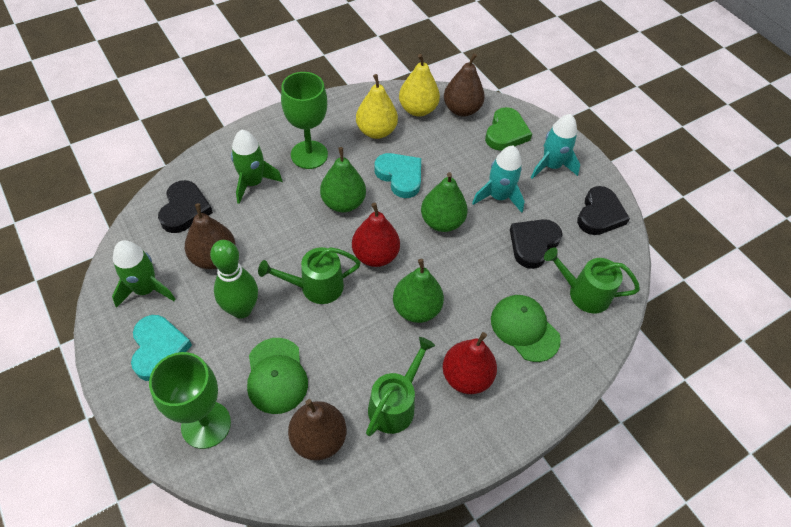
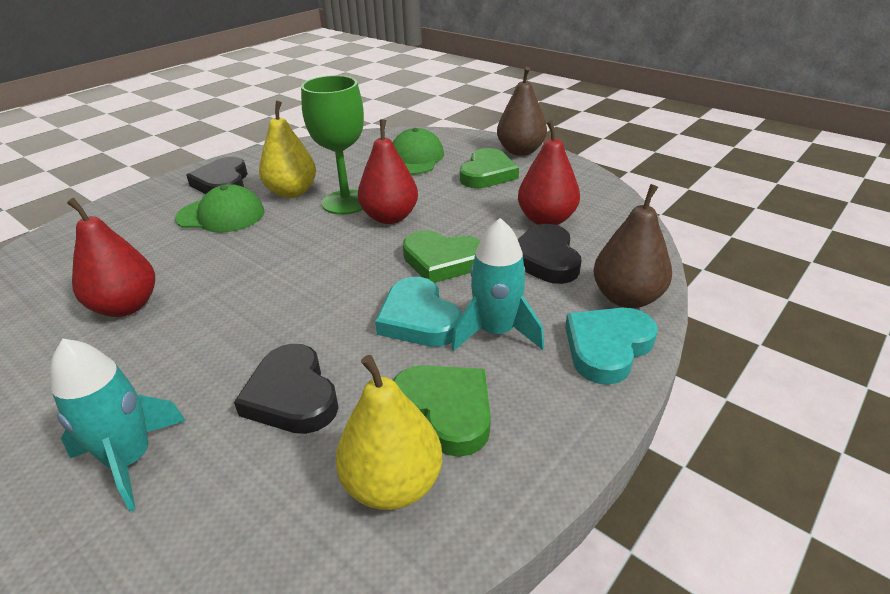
brown pear: [185,203,236,269] [288,399,346,460] [444,53,485,117] = 3 -> [497,67,547,156] [593,184,672,308] = 2
green bowling pin: [210,240,258,318] = 1 -> none = 0
green goblet: [149,352,231,449] [281,72,328,169] = 2 -> [301,75,364,215] = 1
green heart: [485,107,532,151] = 1 -> [393,365,491,457] [403,230,480,283] [460,148,519,188] = 3
green pear: [320,147,366,212] [393,259,444,323] [421,172,468,232] = 3 -> none = 0
green rocket: [112,240,176,308] [231,130,282,204] = 2 -> none = 0
green watering can: [258,247,361,304] [366,337,435,436] [544,247,640,313] = 3 -> none = 0
red pear: [352,203,400,267] [443,332,497,394] = 2 -> [67,198,155,317] [358,119,418,224] [518,120,580,225] = 3

